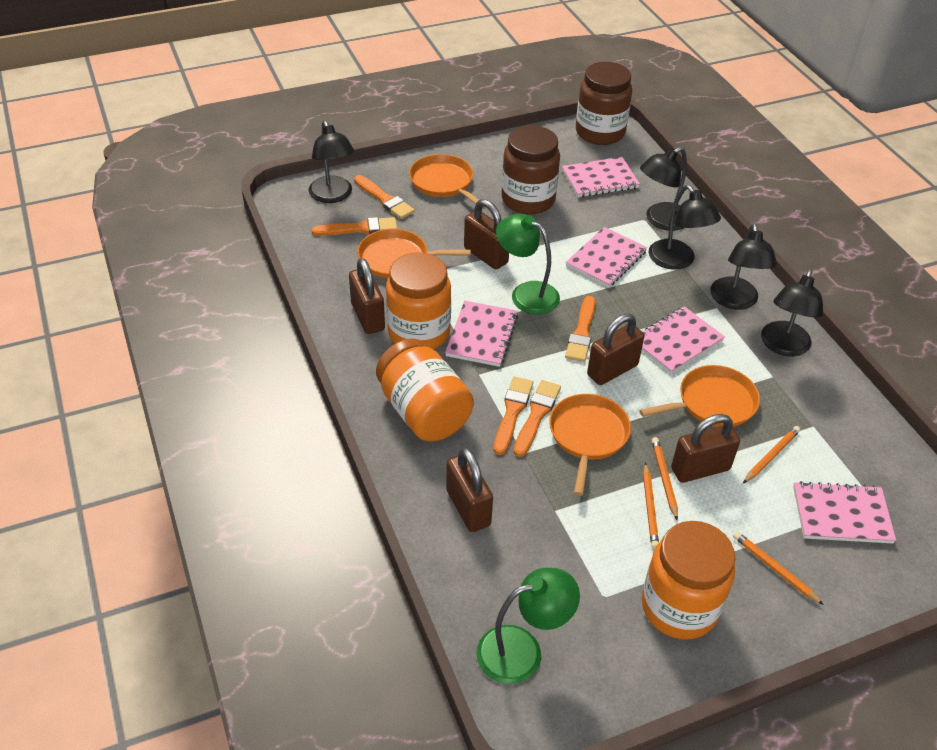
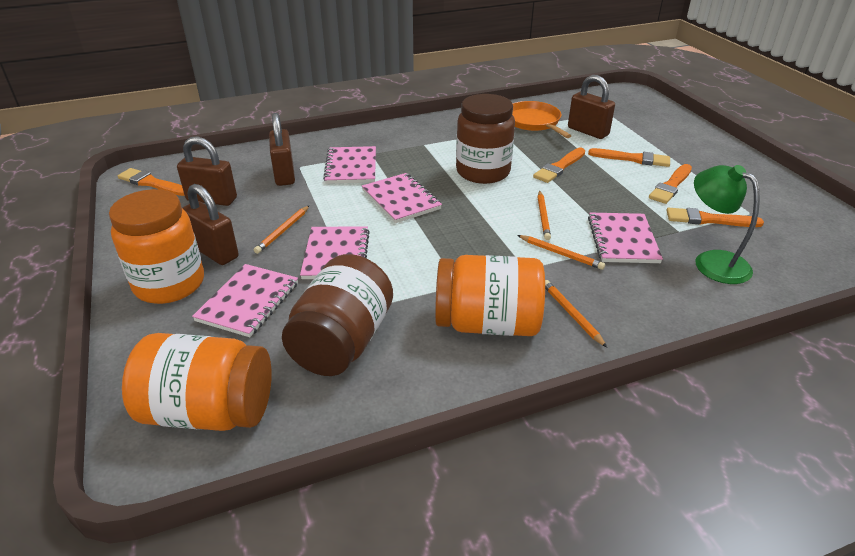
black lamp: [308,120,354,203] [640,147,687,231] [648,185,721,270] [710,223,777,310] [761,269,823,356] = 5 -> none = 0
brown padlock: [349,258,385,334] [446,447,493,532] [464,199,509,269] [587,314,644,385] [671,414,740,483] = 5 -> [177,136,237,206] [182,184,239,265] [269,113,295,186] [568,75,615,139] = 4
green lamp: [477,568,580,684] [496,214,560,314] = 2 -> [694,165,760,284] = 1
orange pan: [357,229,471,278] [409,154,486,209] [549,394,631,496] [639,365,760,427] = 4 -> [512,101,571,138] = 1

